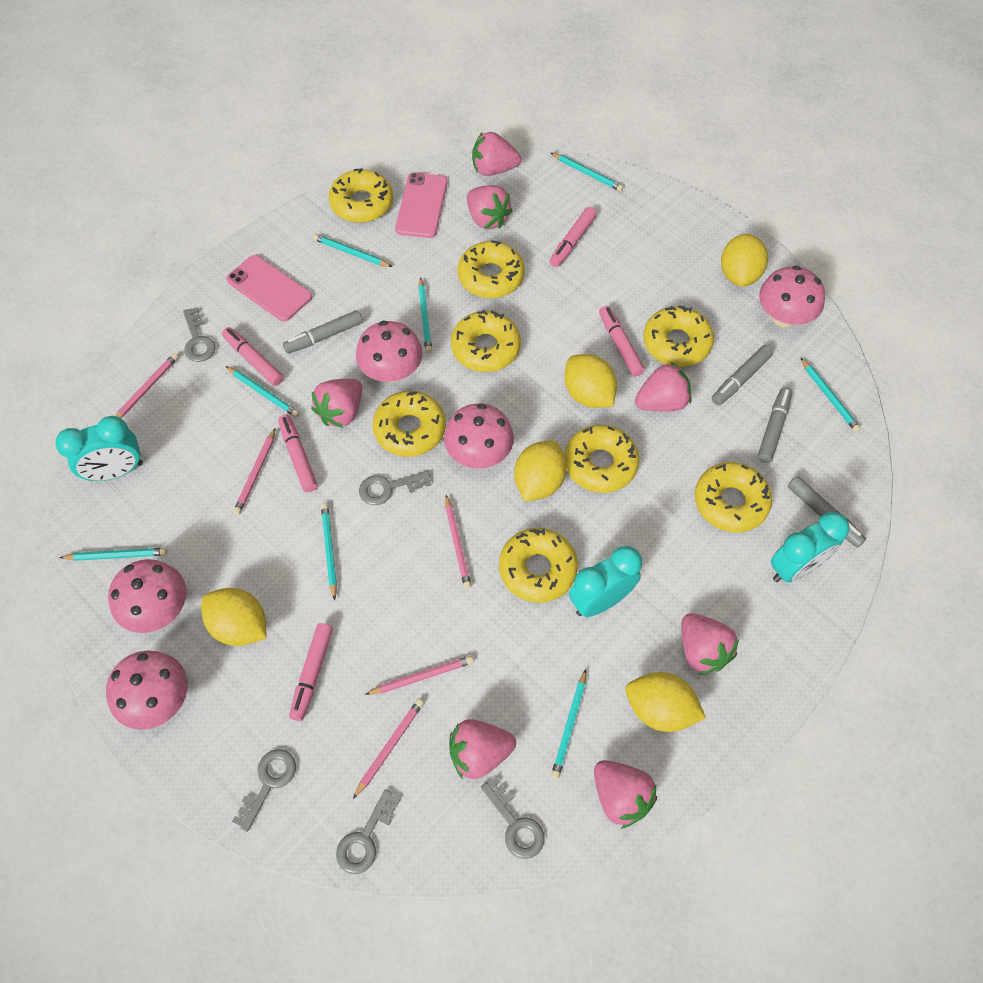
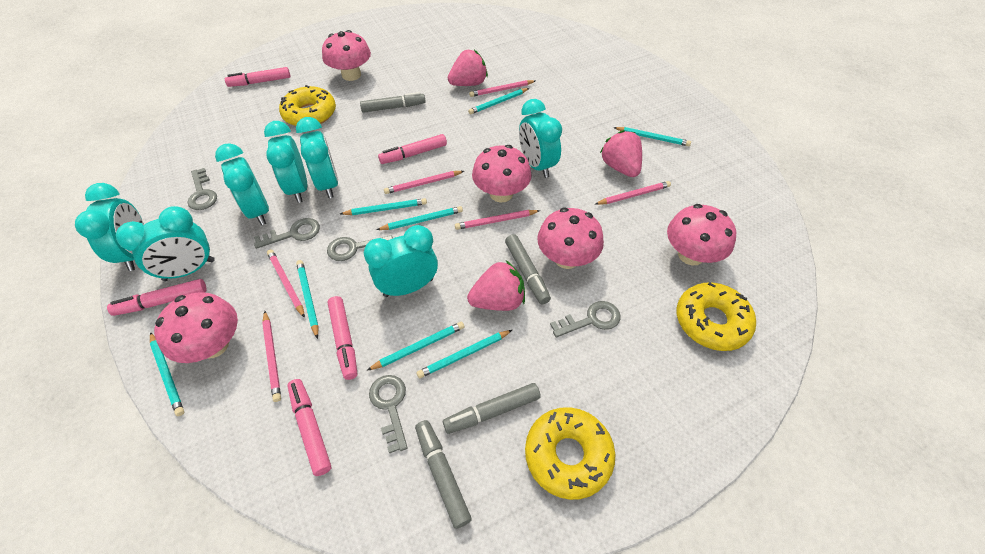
pink pencil: [115,353,178,418] [233,429,275,515] [353,699,424,799] [365,656,473,695] [445,495,471,589] = 5 -> [262,311,281,402] [267,249,305,318] [384,171,464,194] [455,210,540,230] [469,80,535,97] [595,181,671,205] = 6
pink phone: [226,255,312,321] [395,172,448,238] = 2 -> none = 0
pink strawberry: [311,379,362,428] [449,719,516,779] [467,185,512,229] [472,132,521,176] [594,760,657,829] [635,362,691,411] [681,613,739,675] = 7 -> [448,50,488,86] [467,260,525,311] [600,130,642,177] = 3
turquoise clock: [55,416,143,481] [569,546,642,617] [771,512,849,583] = 3 -> [75,183,144,271] [116,206,215,281] [215,143,269,225] [264,121,307,203] [296,117,338,198] [364,225,438,297] [519,99,562,178] = 7
yellow donut: [329,168,393,223] [373,391,446,457] [451,310,521,372] [458,240,524,298] [499,528,578,603] [565,425,639,493] [643,305,714,367] [695,462,772,533] = 8 -> [279,85,336,126] [525,407,615,500] [676,282,756,351] = 3
yellow lemon: [201,588,267,646] [514,441,567,501] [564,354,617,408] [625,672,706,732] [721,234,768,287] = 5 -> none = 0

